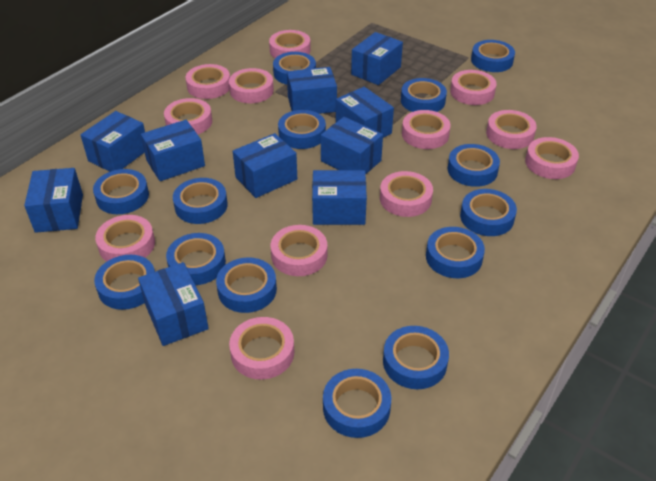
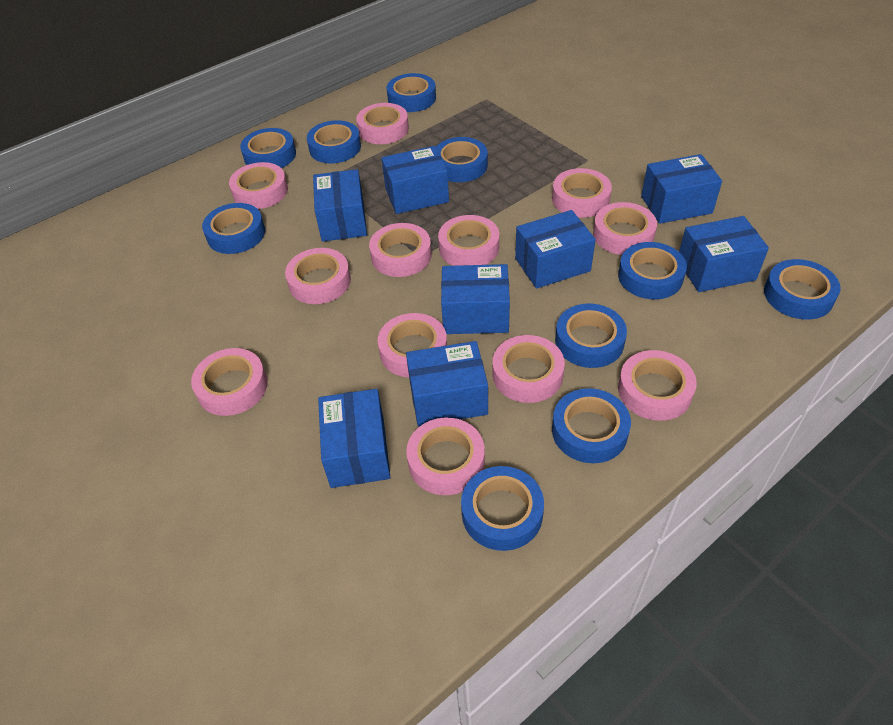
blue box: [24,168,83,233] [80,111,145,172] [138,262,209,346] [141,120,205,181] [233,133,297,198] [287,67,337,114] [312,170,367,225] [321,117,383,175] [336,87,394,138] [351,32,403,85] = 10 -> [313,169,367,242] [318,389,390,488] [381,146,449,214] [406,341,488,426] [441,264,510,334] [515,210,596,289] [641,154,722,224] [679,216,769,292] = 8
blue tape: [93,169,149,214] [94,255,155,310] [166,233,226,285] [173,178,228,224] [216,257,277,313] [273,52,316,85] [278,110,326,149] [323,369,391,438] [383,326,449,389] [401,78,447,112] [426,227,485,278] [447,144,500,187] [460,189,517,236] [471,40,515,72] = 14 -> [202,203,265,254] [240,128,296,168] [307,120,361,163] [386,73,436,112] [436,137,488,182] [461,466,544,551] [552,388,631,463] [555,304,627,368] [618,242,687,299] [764,259,841,320] = 10

